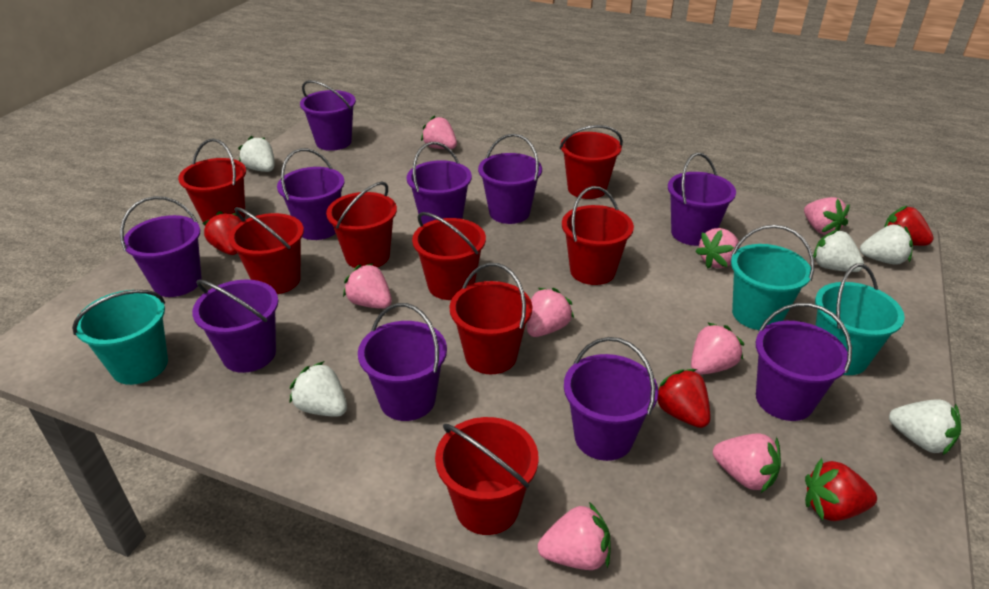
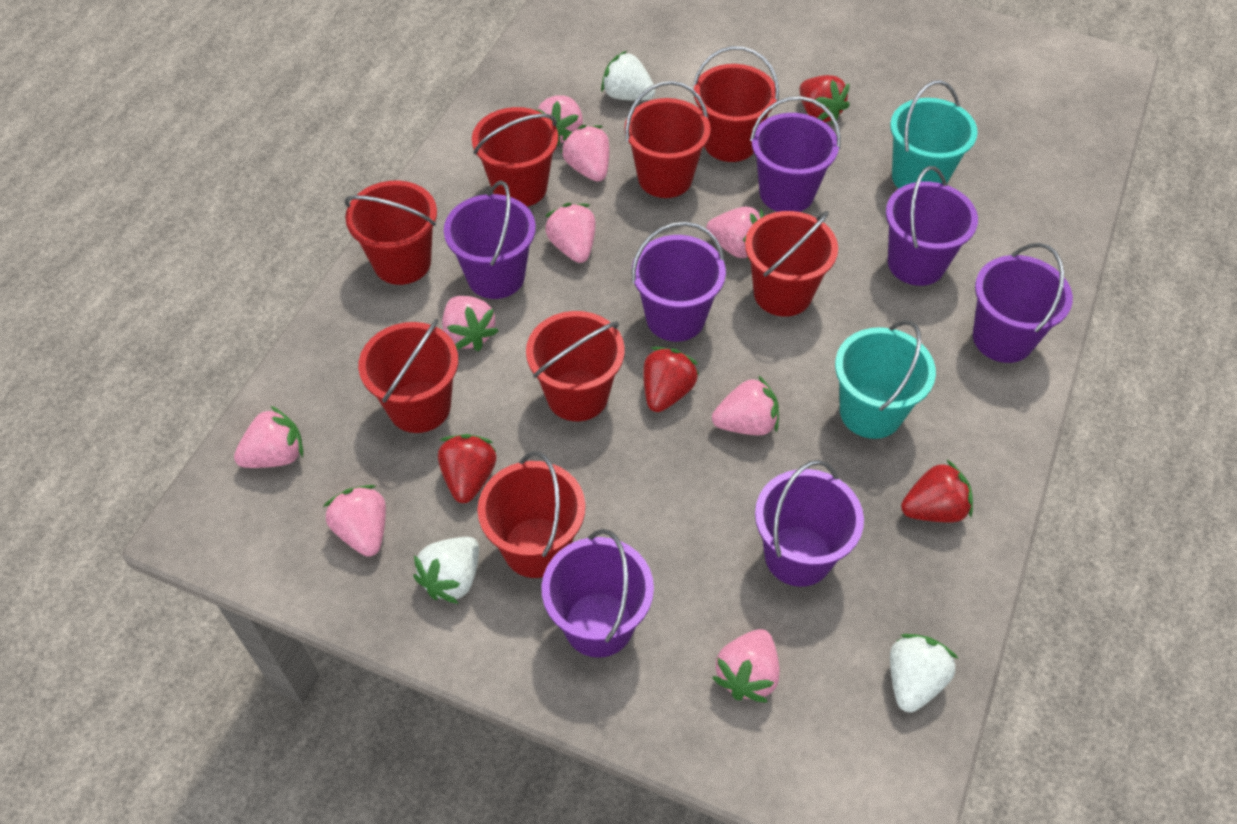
pink strawberry: [343,263,392,309] [421,115,457,149] [527,288,574,337] [538,502,611,570] [691,322,745,375] [695,228,740,268] [713,434,781,493] [804,197,850,235] = 8 -> [234,406,303,468] [323,485,386,557] [442,296,498,351] [535,95,583,146] [545,203,596,263] [561,125,609,182] [706,207,764,260] [712,375,779,435] [712,629,780,703] = 9
purple bucket: [120,196,202,297] [192,280,278,373] [277,148,344,240] [300,80,356,151] [358,303,447,421] [407,142,472,224] [478,134,542,224] [564,337,658,461] [668,153,736,246] [756,303,852,421] = 10 -> [444,180,536,299] [541,529,654,658] [632,222,726,342] [750,96,841,212] [755,460,864,587] [886,166,978,286] [973,243,1073,363] = 7
turquoise bucket: [72,290,168,385] [731,225,814,330] [815,264,905,375] = 3 -> [835,320,936,439] [890,80,978,189] = 2
white strawberry: [238,136,275,172] [289,361,347,417] [813,230,864,272] [860,224,913,265] [889,400,961,456] = 5 -> [413,537,479,604] [601,51,656,101] [890,634,959,712] = 3

